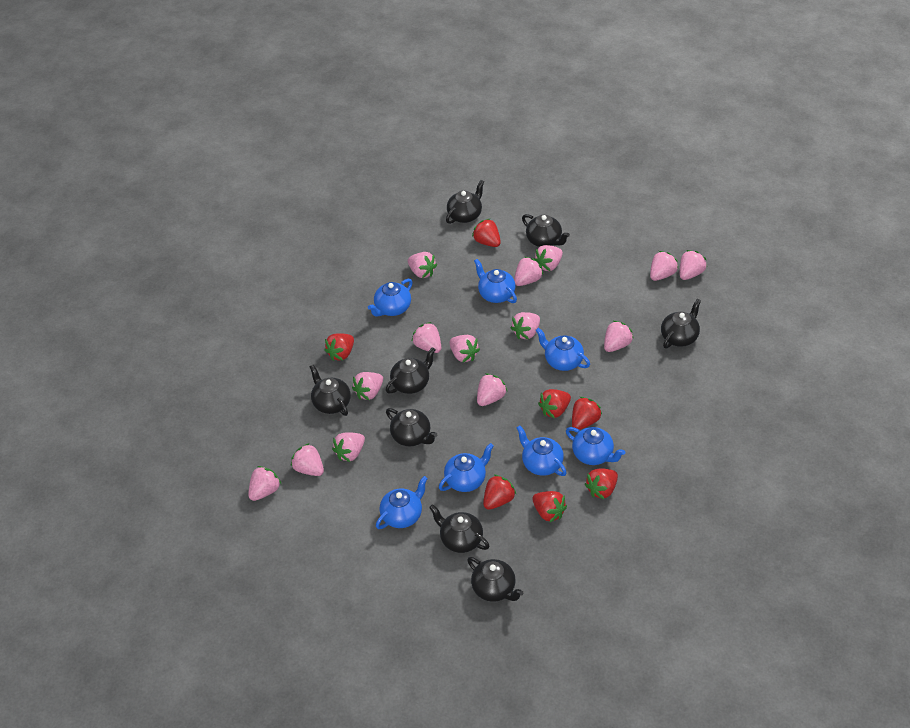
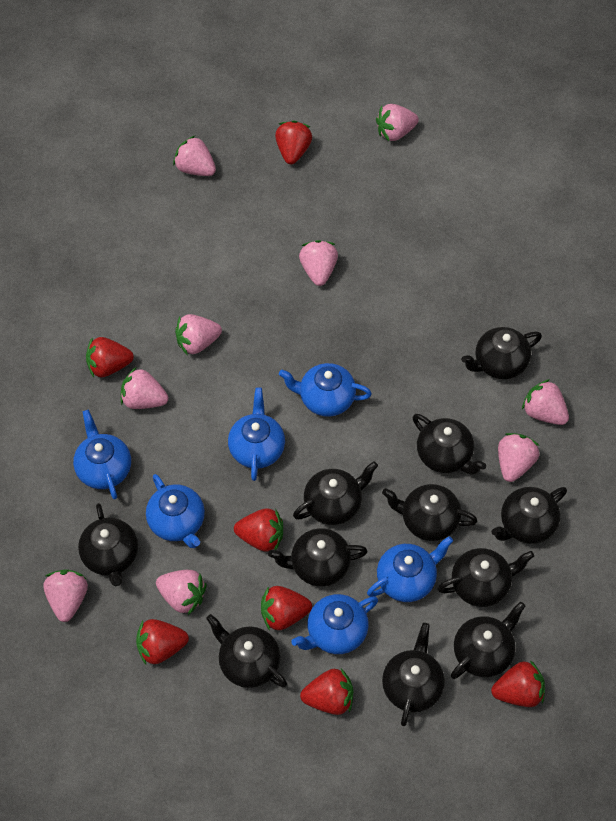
black teapot: [309,365,351,416] [386,347,436,394] [386,408,437,446] [429,504,490,553] [446,180,484,224] [467,557,523,602] [522,214,570,247] [661,299,701,348] = 8 -> [78,503,138,586] [206,614,287,688] [268,528,368,586] [293,461,378,525] [382,484,477,541] [382,623,445,726] [413,414,486,474] [438,548,534,607] [451,602,526,679] [461,327,542,379] [491,487,567,544] = 11
blue teapot: [368,279,413,317] [376,476,428,529] [439,443,494,492] [474,259,517,303] [517,425,567,476] [535,328,590,371] [566,427,625,465] = 7 -> [73,410,131,500] [146,474,205,548] [228,388,285,481] [279,363,372,417] [291,594,378,654] [367,536,453,602] = 6
pink strawberry: [248,466,281,501] [291,443,324,476] [332,432,365,462] [352,372,383,400] [408,252,437,278] [412,322,441,353] [449,335,480,363] [477,373,507,406] [510,312,540,339] [514,256,543,286] [534,245,563,271] [604,321,634,352] [650,251,679,281] [680,250,707,280] = 14 -> [44,569,88,622] [121,367,168,409] [156,570,207,615] [173,136,216,176] [175,314,222,355] [299,240,338,286] [376,104,419,141] [498,433,539,482] [522,379,569,425] = 9

